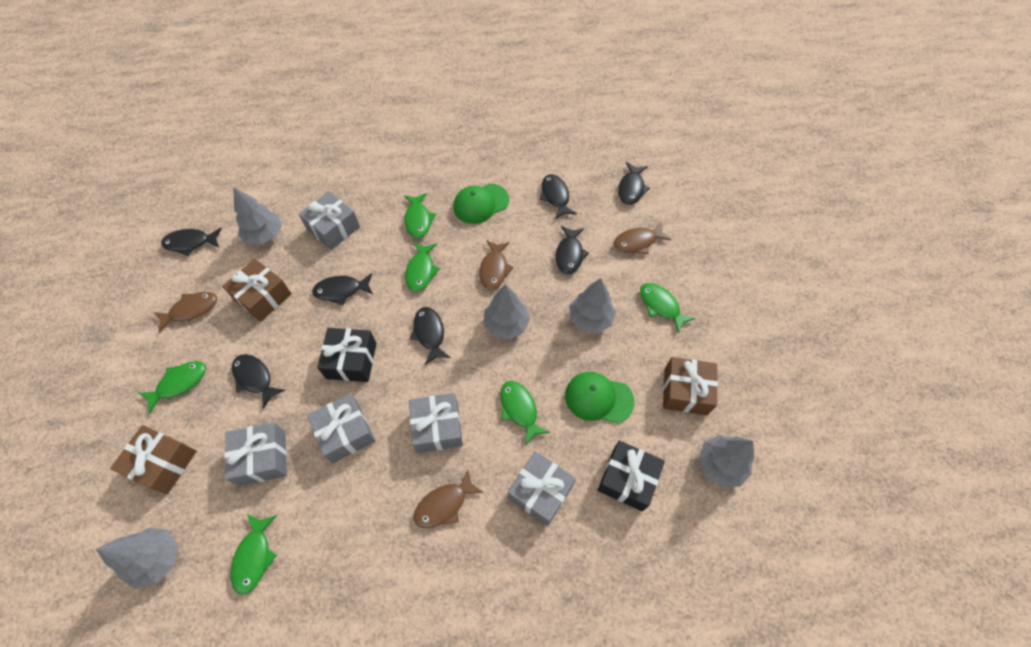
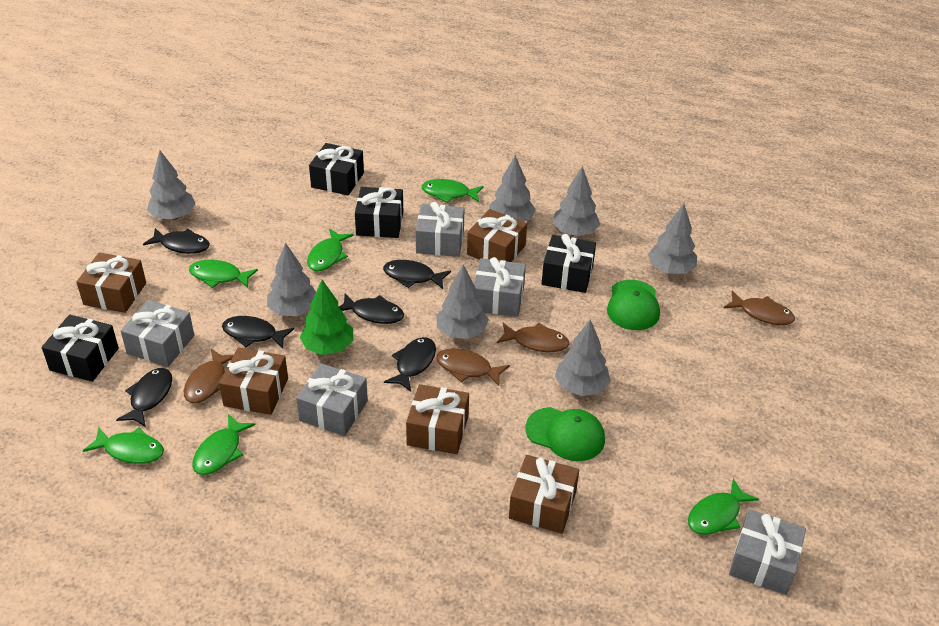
black fish: [161,228,222,256] [232,354,286,409] [312,273,373,305] [410,307,451,365] [540,174,577,219] [556,226,589,274] [618,162,650,205] = 7 -> [116,368,172,427] [143,228,210,254] [222,316,294,348] [338,293,404,324] [383,260,451,289] [384,337,436,392] = 6
black gift: [317,328,377,382] [598,440,665,511] = 2 -> [41,315,119,382] [309,143,364,196] [355,187,403,238] [542,234,596,293] = 4
brown gift: [110,425,197,494] [222,259,292,322] [663,357,718,415] = 3 -> [76,252,146,313] [219,347,288,415] [406,384,469,454] [467,209,527,262] [509,455,579,534] = 5
green tree: none = 0 -> [300,280,353,355] = 1
grey tree: [96,528,178,589] [233,187,282,245] [483,284,530,339] [569,278,616,333] [698,435,754,487] = 5 -> [147,150,195,220] [267,243,316,316] [436,264,489,339] [489,155,536,222] [552,166,600,236] [555,319,611,396] [648,204,697,274] = 7

